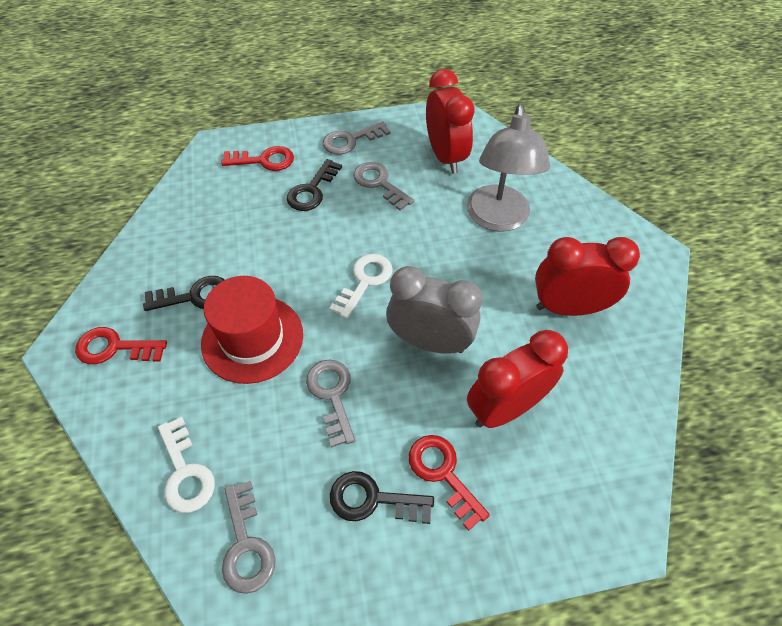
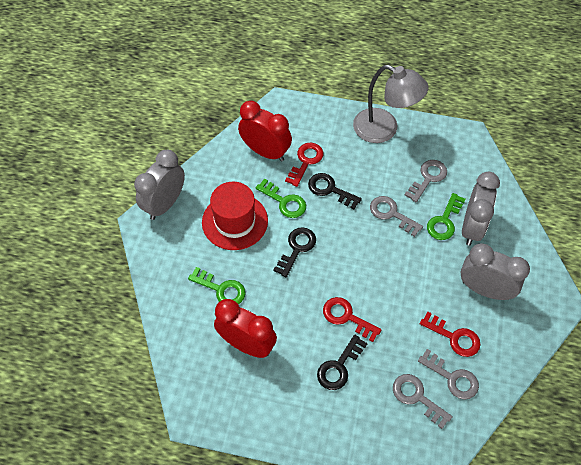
green key: none = 0 -> [188,267,246,304] [256,178,306,218] [427,193,466,240] = 3
grey clock: [386,266,482,354] = 1 -> [134,150,185,220] [461,243,530,300] [462,172,500,246] = 3
red clock: [426,69,475,174] [467,330,568,428] [535,237,640,316] = 3 -> [214,299,277,358] [238,101,292,161] = 2
white key: [158,417,215,513] [329,254,393,319] = 2 -> none = 0

